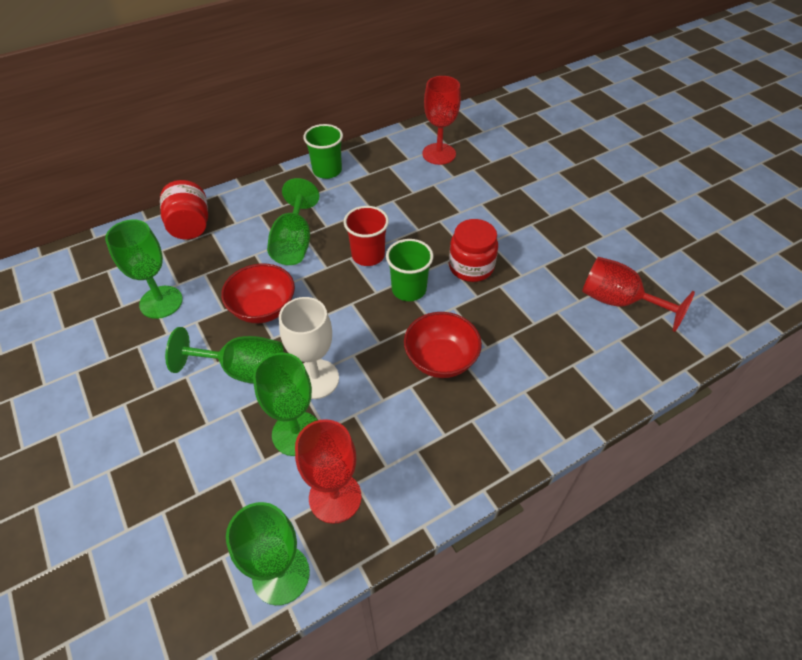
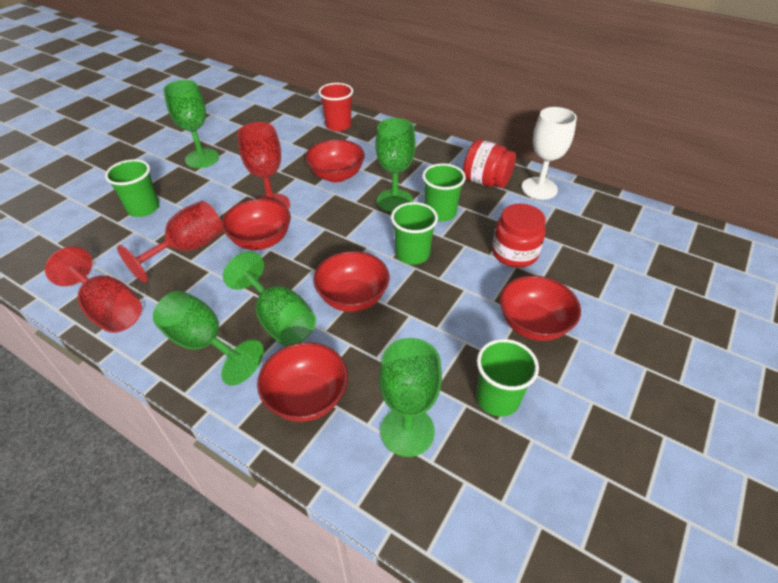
green cup: [303,124,343,179] [386,239,434,301] = 2 -> [105,159,159,217] [391,202,438,265] [422,163,466,221] [476,339,539,417] = 4
red bowl: [221,264,295,323] [404,312,482,378] = 2 -> [222,199,291,250] [257,342,348,422] [305,139,365,183] [313,251,389,312] [500,275,581,341] = 5

